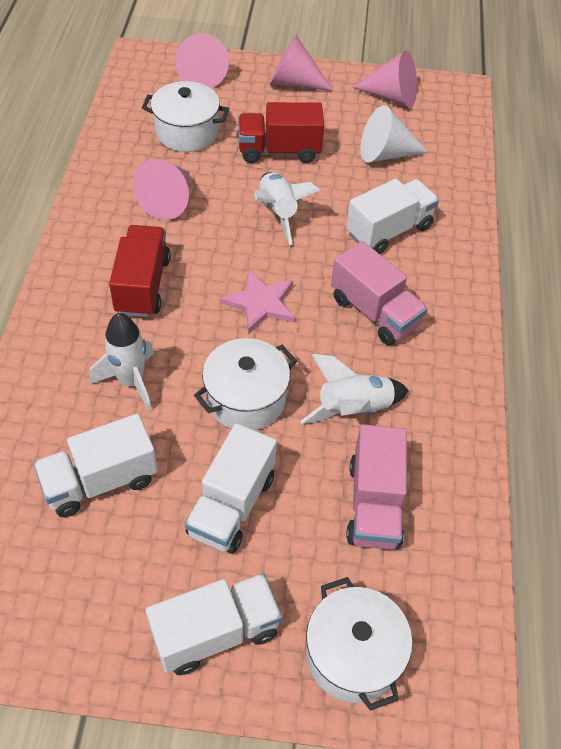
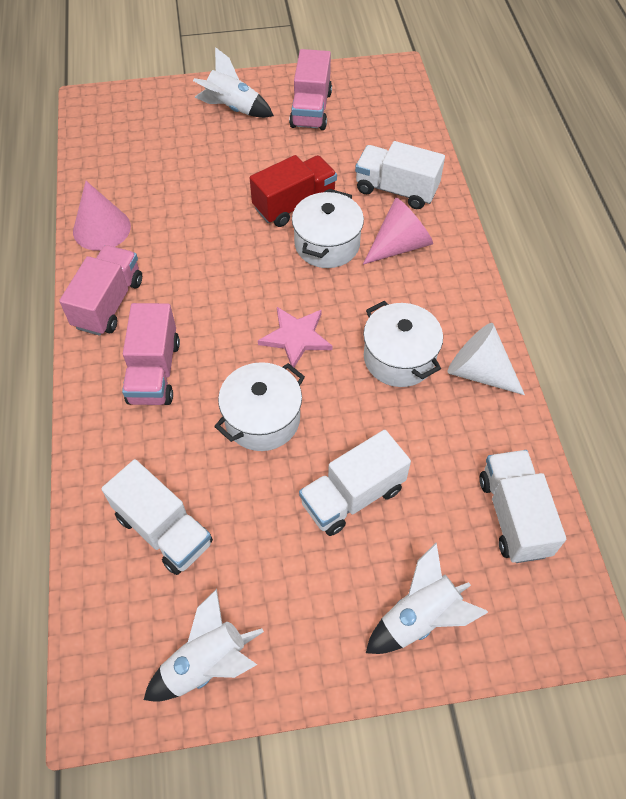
pink cone: [133,159,189,220] [175,33,229,88] [269,35,333,91] [352,50,417,107] = 4 -> [73,181,131,251] [363,198,433,265] = 2
pink truck: [331,241,428,345] [346,424,407,550] = 2 -> [59,245,142,336] [122,303,180,405] [289,49,332,130] = 3
red truck: [109,225,170,317] [238,102,324,163] = 2 -> [250,155,337,227] = 1

